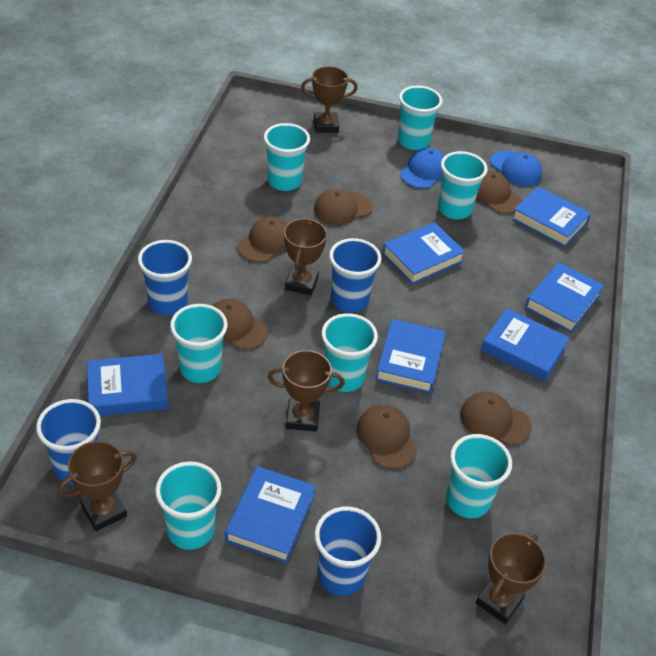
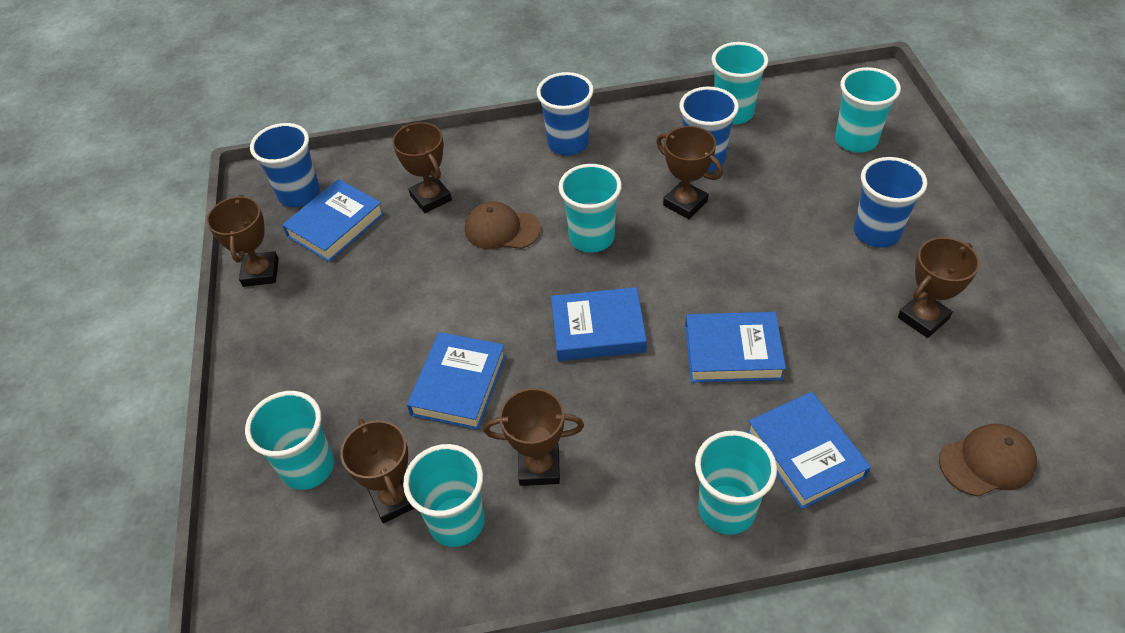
blue book: [87,354,168,416] [225,466,316,563] [376,319,446,393] [382,222,465,284] [481,308,570,381] [511,186,591,247] [525,262,604,332] = 7 -> [282,179,384,262] [407,332,506,430] [551,287,647,361] [685,312,786,382] [746,392,871,509] = 5
blue cap: [400,148,444,188] [490,151,542,186] = 2 -> none = 0
brown cap: [212,299,268,350] [237,217,288,262] [314,189,372,225] [357,405,417,469] [460,392,532,446] [476,171,522,214] = 6 -> [465,201,541,249] [939,424,1037,497] = 2
brown trophy: [57,441,137,531] [268,350,345,432] [284,218,327,295] [301,66,358,133] [476,533,546,624] = 5 -> [207,195,279,287] [340,419,415,523] [392,122,452,213] [483,388,584,486] [656,126,723,219] [898,237,980,338] = 6
turquoise cup: [155,461,222,550] [170,304,227,383] [264,123,310,191] [321,313,378,392] [398,86,443,150] [438,151,488,219] [446,434,512,518] = 7 -> [245,391,334,490] [403,444,485,547] [558,164,622,253] [695,430,777,535] [712,42,768,125] [835,67,901,153] = 6

